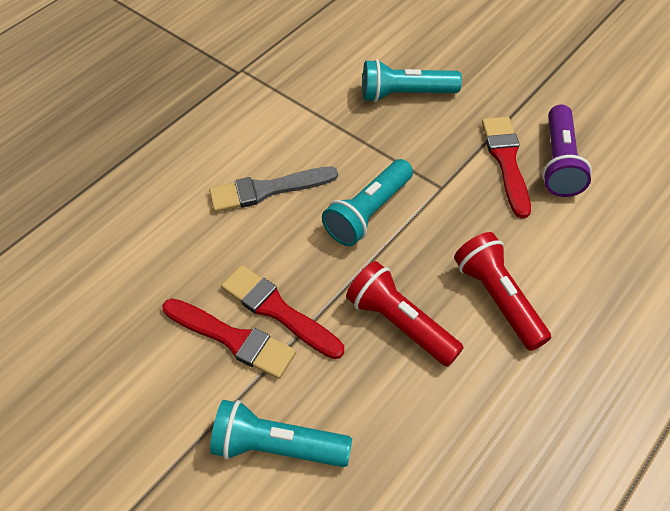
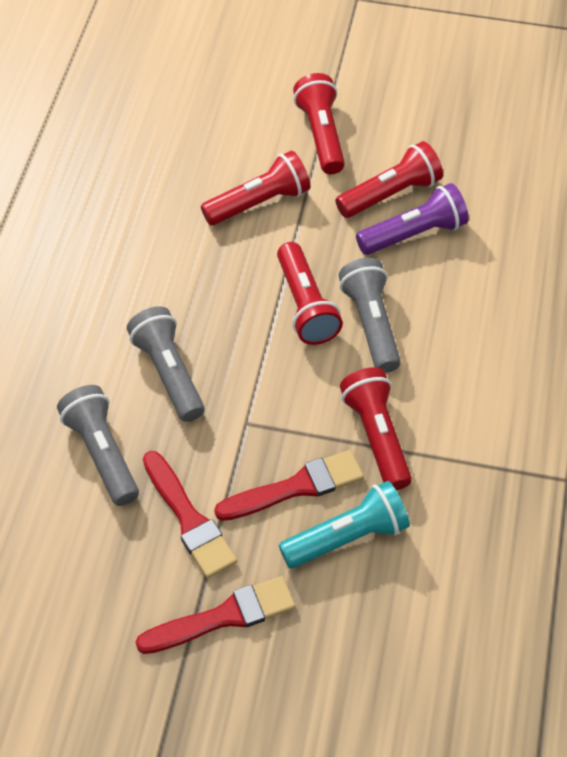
grey brush: [209,167,338,212] = 1 -> none = 0
grey flashlight: none = 0 -> [57,385,139,506] [127,306,205,422] [339,258,401,373] = 3
red flashlight: [346,261,464,367] [454,232,551,351] = 2 -> [201,151,310,225] [277,242,343,345] [293,73,345,174] [336,141,443,218] [340,367,412,490] = 5
turquoise flashlight: [210,400,352,467] [322,159,413,246] [363,59,462,102] = 3 -> [279,481,410,568] = 1

